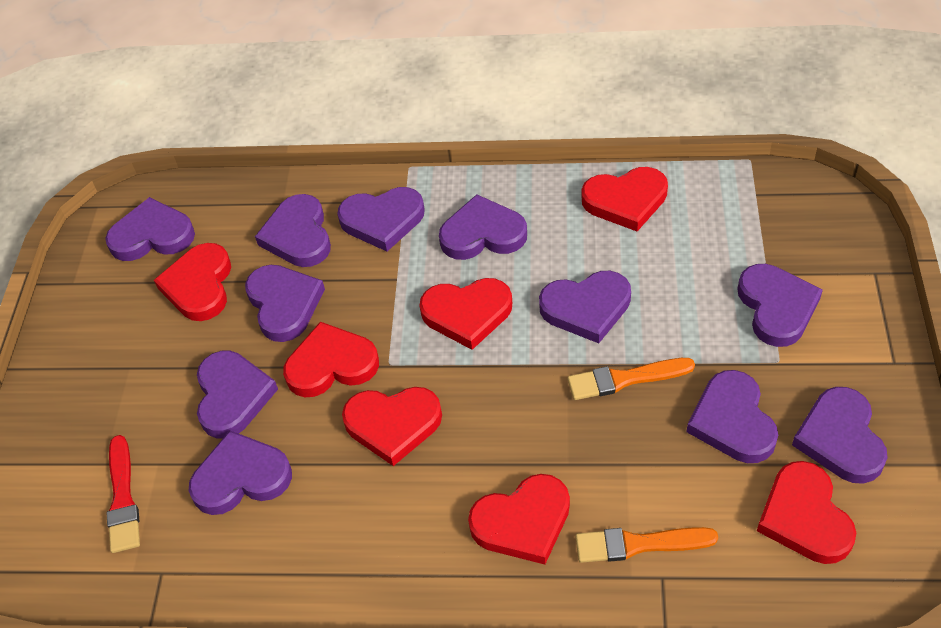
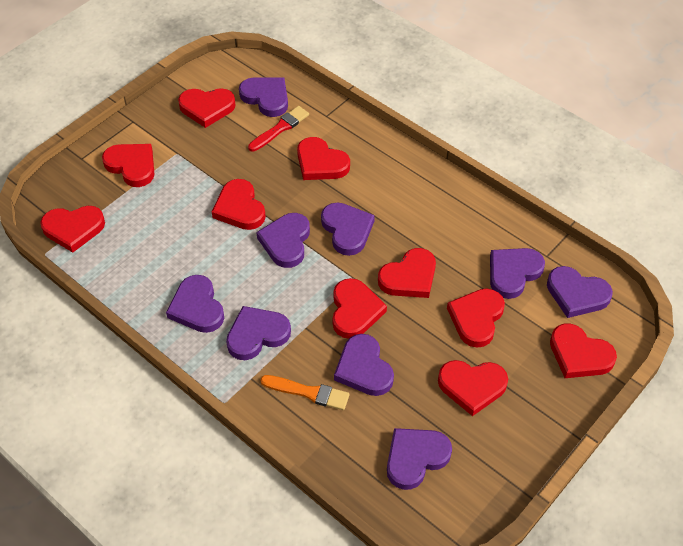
orange brush: [568,358,695,400] [576,527,718,563] = 2 -> [260,375,350,410] = 1
purple heart: [105,197,195,261] [189,431,292,515] [197,351,278,439] [245,265,325,342] [255,194,331,267] [337,187,425,251] [439,194,527,260] [539,271,631,343] [687,370,778,463] [737,264,823,347] [792,387,888,484] = 11 -> [166,275,224,333] [226,306,291,360] [239,77,288,117] [256,213,310,268] [321,203,375,256] [334,334,394,396] [387,428,452,490] [490,248,545,299] [547,266,613,318] = 9
red heart: [154,243,231,321] [283,322,379,397] [342,387,442,466] [420,278,512,350] [468,474,570,565] [582,167,668,231] [757,461,856,564] = 7 -> [40,206,105,252] [102,144,154,187] [178,88,236,128] [212,179,266,230] [297,137,350,180] [333,278,387,339] [378,248,436,298] [438,360,508,416] [447,288,505,348] [550,324,617,378] = 10

